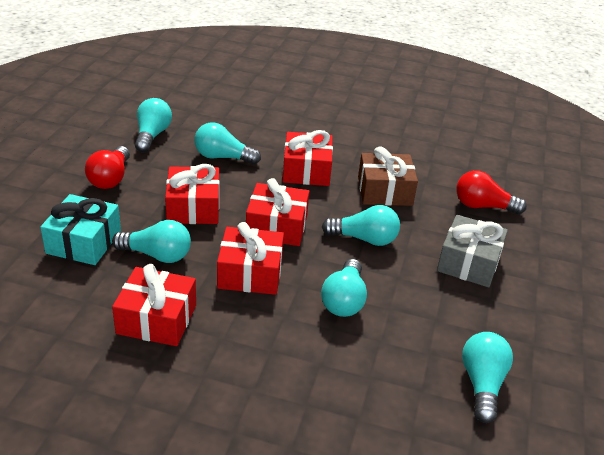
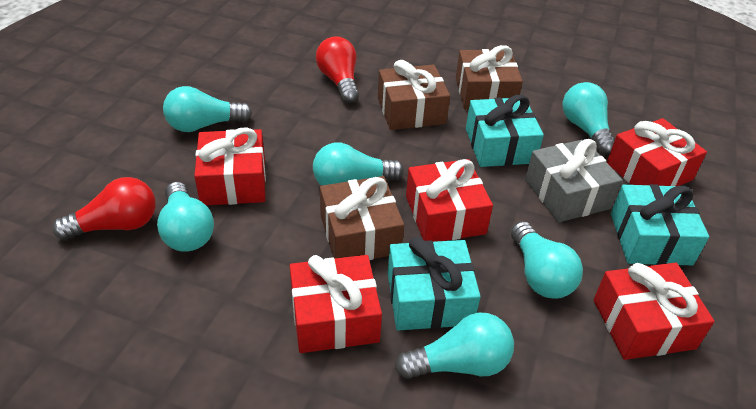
brown gift: [358,146,418,206] = 1 -> [320,176,404,260] [378,60,450,130] [456,45,523,110] = 3
turquoise gift: [40,194,121,265] = 1 -> [388,237,481,330] [466,95,544,167] [611,184,709,265] = 3

